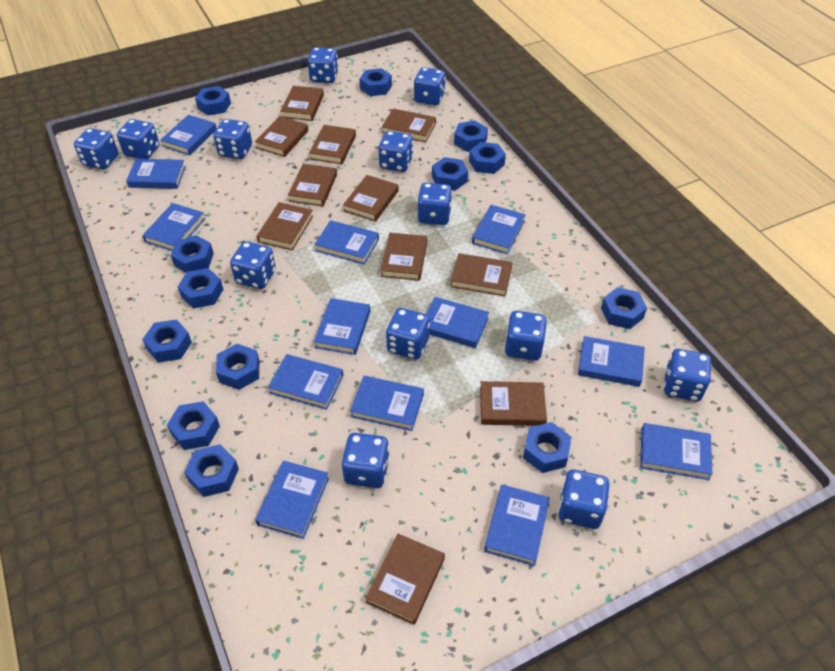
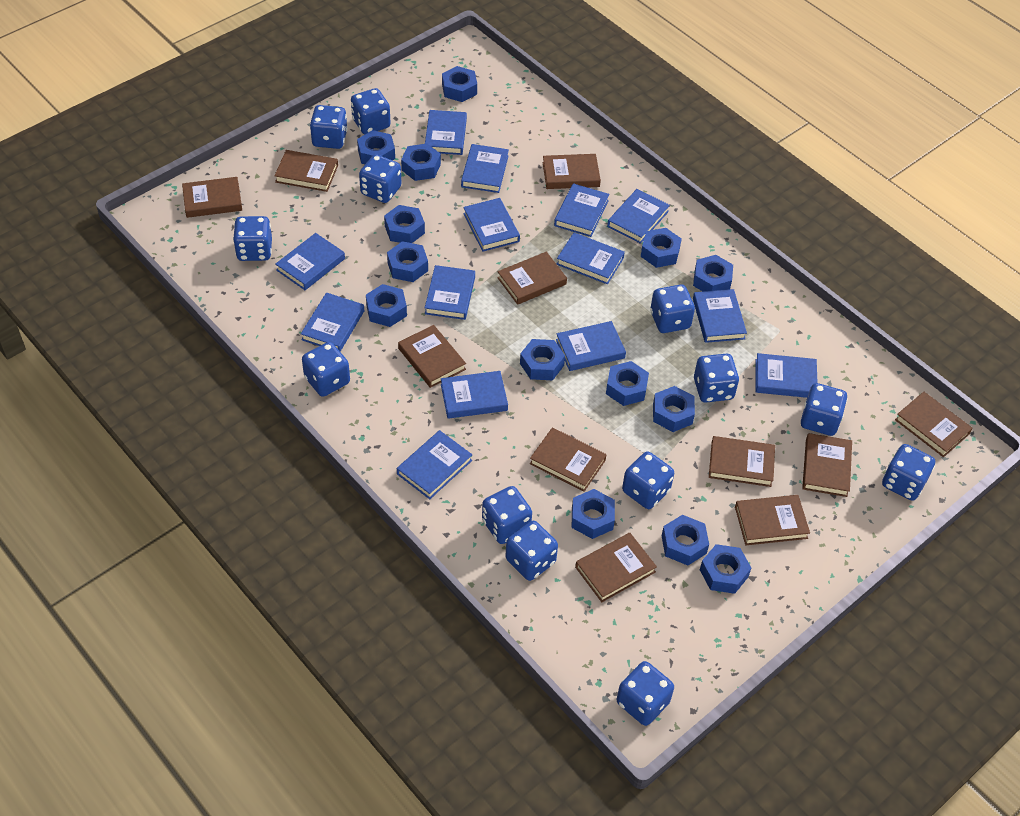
blue book: [126,159,186,189] [142,203,205,251] [160,115,217,155] [255,461,329,539] [268,354,344,410] [314,220,379,264] [314,298,370,355] [350,376,424,431] [426,297,489,348] [472,205,526,254] [484,485,550,566] [578,336,645,387] [640,423,712,480] = 13 -> [275,233,345,290] [301,292,364,352] [397,430,472,499] [425,110,467,155] [425,265,475,320] [441,371,508,419] [461,144,509,193] [463,198,520,251] [554,183,609,237] [556,321,626,371] [557,233,625,284] [607,189,670,244] [693,289,747,343] [755,353,818,398] = 14
blue nut: [142,319,192,363] [167,401,220,450] [171,235,214,273] [178,268,223,308] [184,445,239,497] [195,86,231,116] [216,344,259,390] [359,68,392,96] [432,157,468,191] [454,121,488,152] [469,142,506,174] [523,422,571,473] [601,287,647,329] = 13 -> [357,130,395,164] [366,284,407,327] [384,205,425,243] [387,241,428,282] [401,144,441,181] [442,66,477,102] [520,339,565,380] [572,489,615,539] [606,361,649,406] [641,228,682,268] [653,386,695,432] [661,515,709,565] [693,255,733,291] [700,544,751,594] = 14

